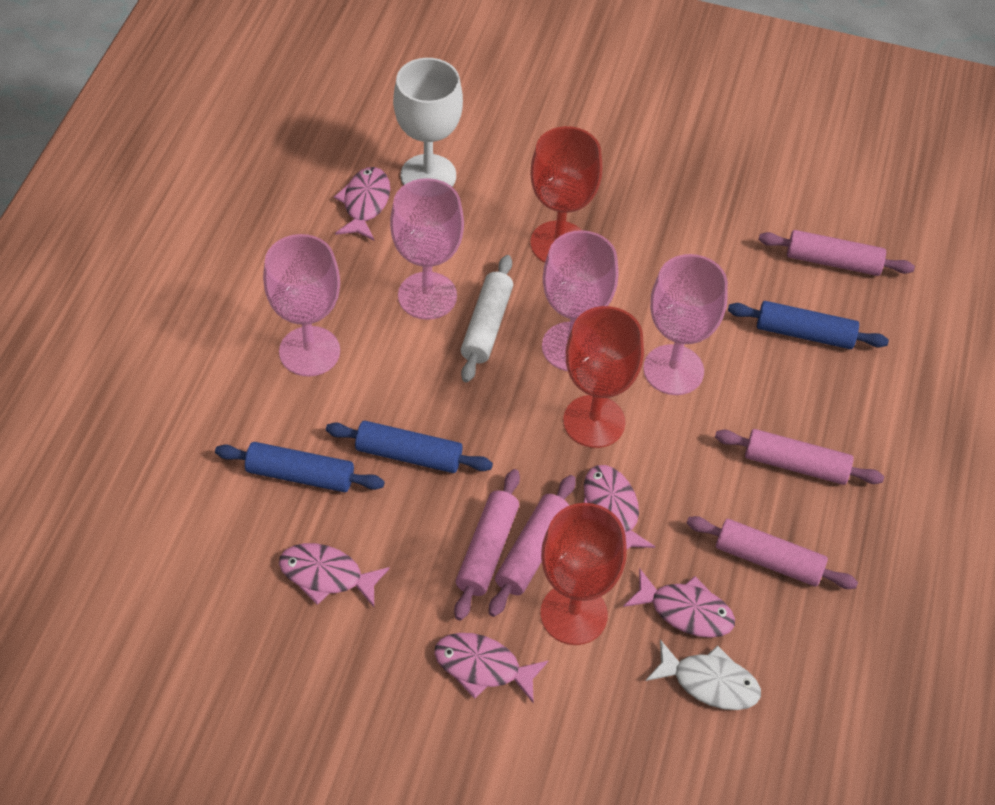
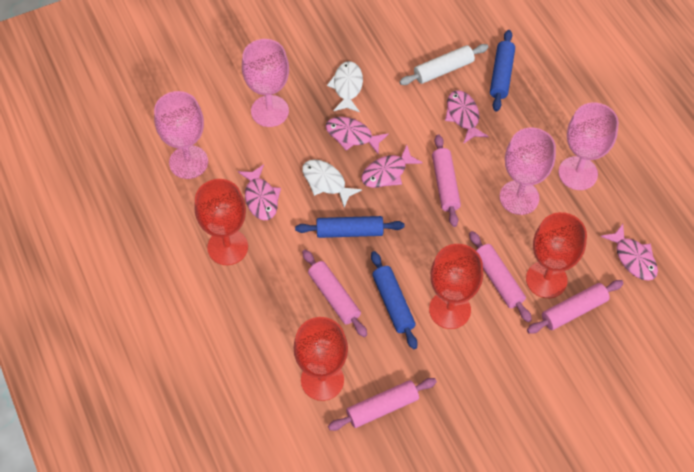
red goblet: [530,126,602,263] [540,503,627,645] [563,306,644,448] = 3 -> [194,179,248,265] [293,317,348,401] [429,244,483,329] [526,212,587,298] = 4
white fish: [646,639,761,710] = 1 -> [302,159,362,208] [327,61,363,112] = 2
white goblet: [393,58,463,187] = 1 -> none = 0

